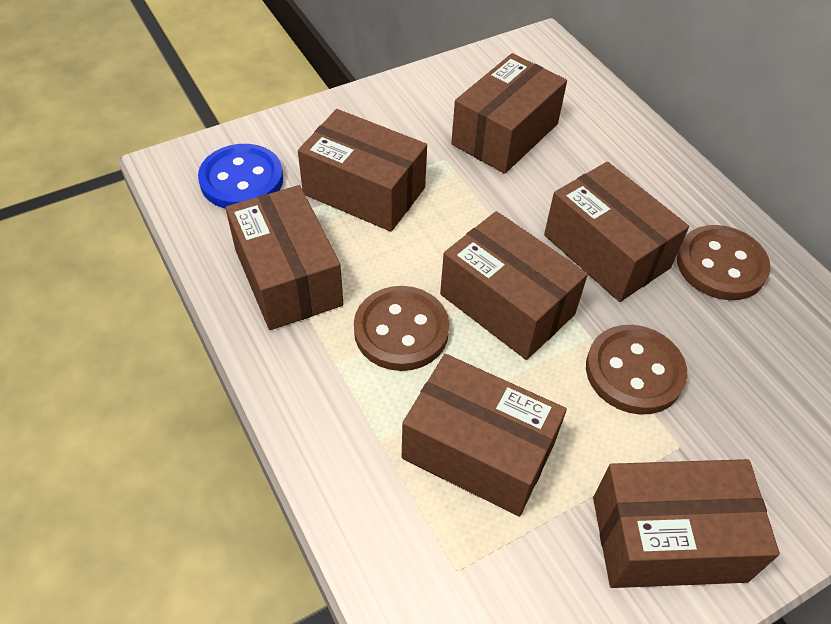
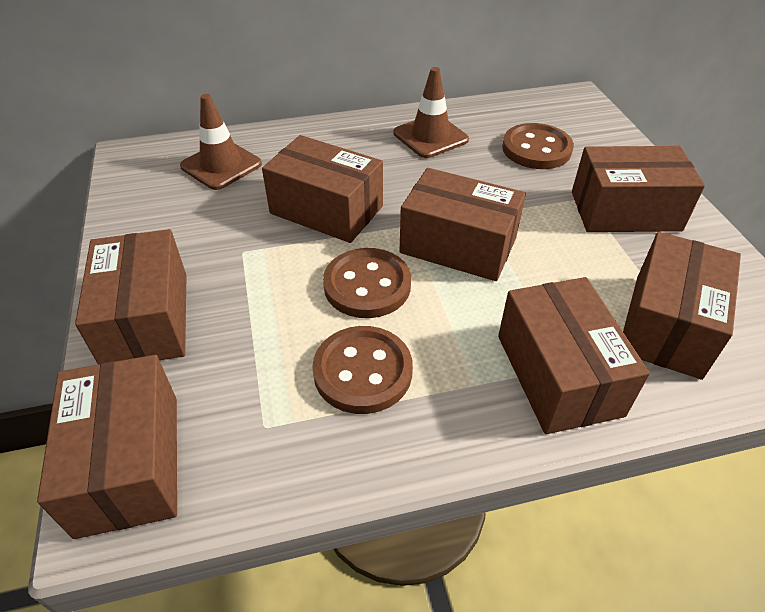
blue button: [198,144,283,208] = 1 -> none = 0
brown traffic cone: none = 0 -> [180,94,262,190] [393,67,469,158] = 2

